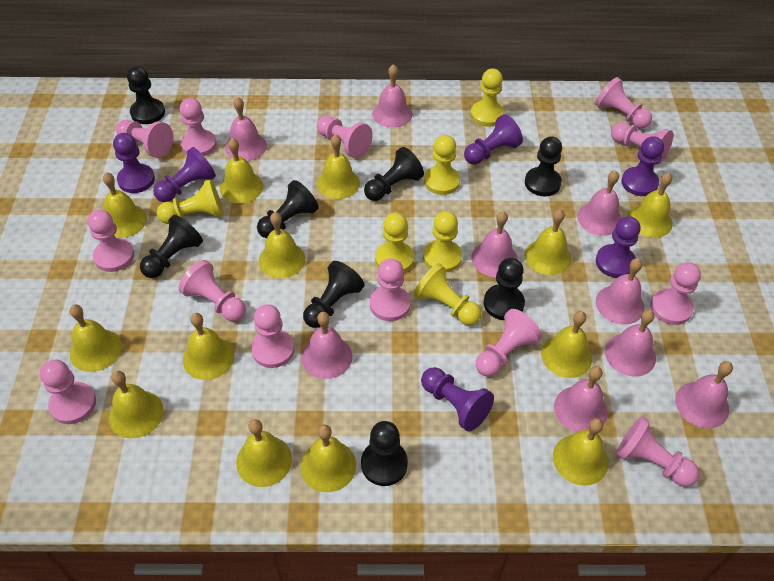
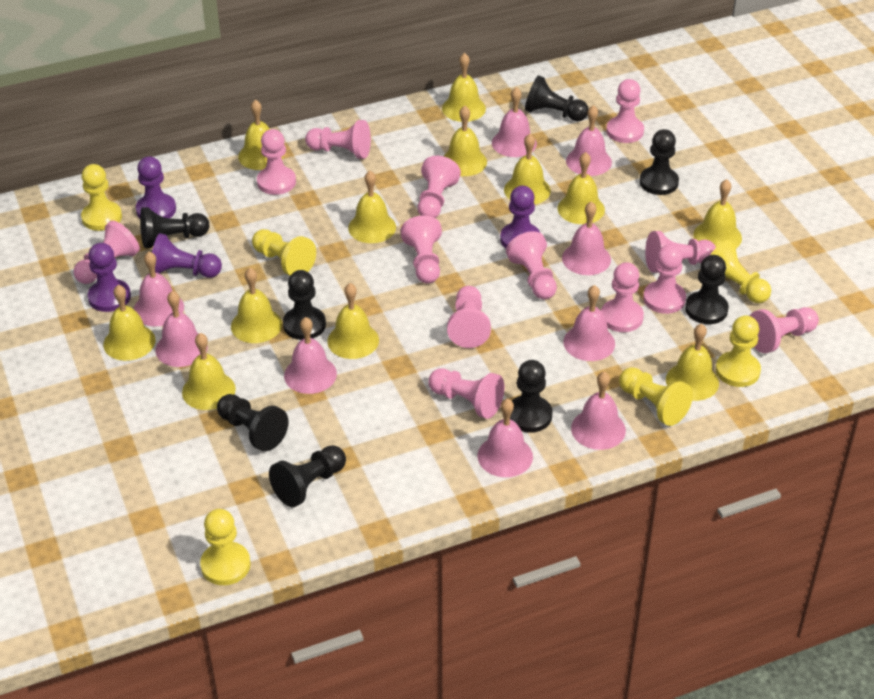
purple pawn: [113,133,155,193] [153,147,216,202] [421,367,494,431] [464,114,523,165] [596,216,640,278] [621,136,664,196] = 6 -> [88,243,131,312] [136,156,176,218] [152,233,222,278] [500,186,540,248] = 4
yellow bell: [69,305,122,372] [103,172,147,238] [109,371,164,438] [183,313,234,380] [220,138,263,203] [236,419,292,487] [258,212,305,278] [300,424,356,492] [317,134,360,199] [525,209,571,275] [541,311,592,378] [553,418,608,486] [627,173,673,238] = 13 -> [103,285,156,361] [182,333,236,410] [231,268,282,343] [238,99,284,170] [327,283,379,359] [348,171,396,243] [442,53,486,122] [444,106,487,176] [504,134,551,205] [557,152,605,224] [666,324,719,401] [693,179,742,248] = 12

